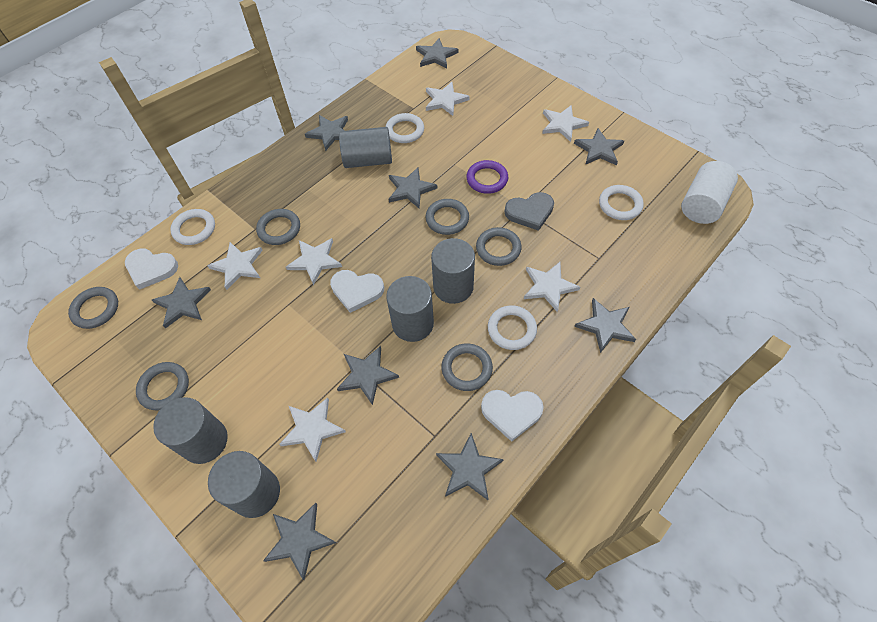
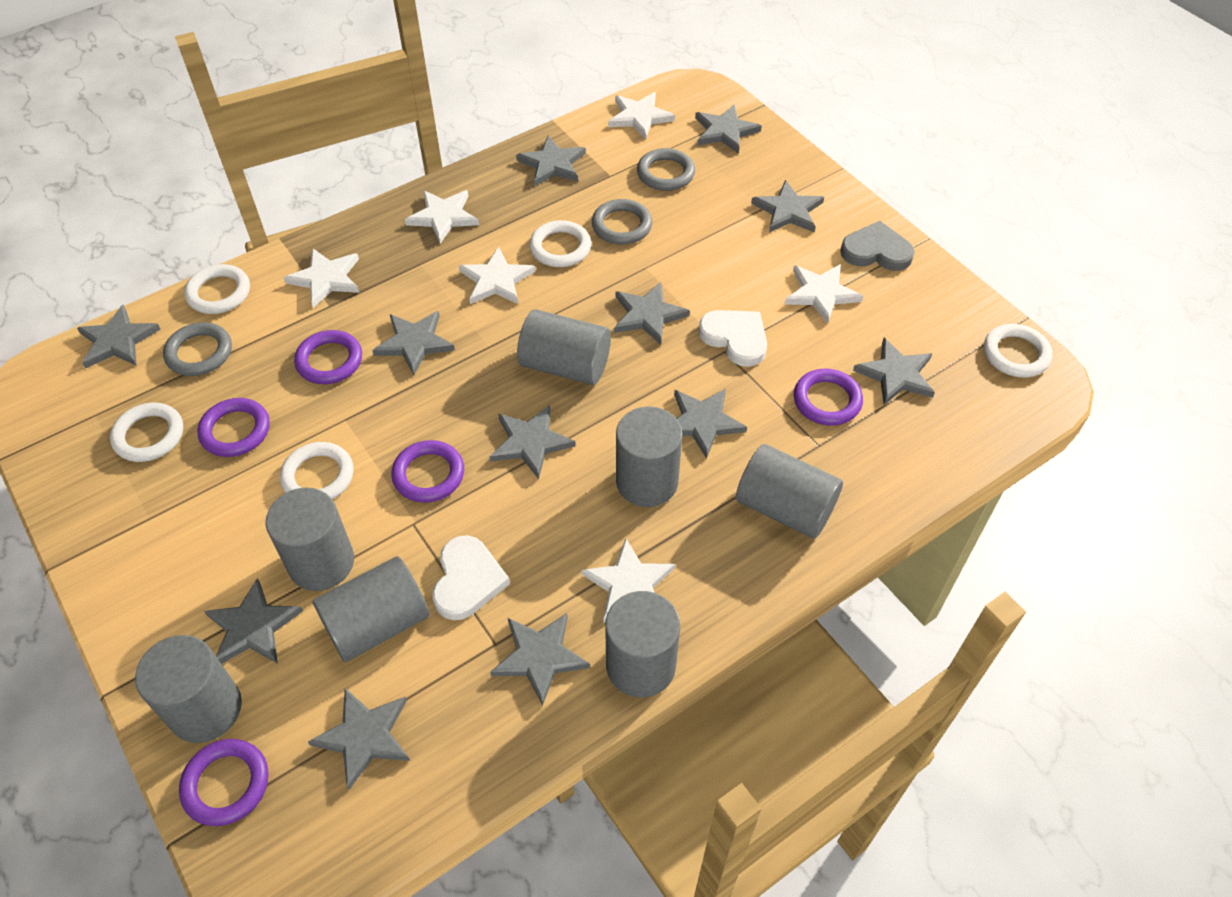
grey cylinder: [153,397,228,464] [208,451,280,518] [339,127,392,168] [386,276,434,342] [431,238,475,304] = 5 -> [135,635,242,743] [265,488,354,591] [313,556,430,662] [517,309,611,385] [605,591,680,697] [616,406,682,507] [736,444,843,539] = 7
grey ring: [68,287,118,329] [136,362,189,411] [256,209,300,245] [425,199,469,235] [441,343,493,391] [476,227,522,266] = 6 -> [163,322,232,376] [592,199,652,245] [637,148,695,191] = 3
grey star: [152,277,211,329] [263,503,336,580] [305,115,348,151] [337,346,399,405] [389,167,437,208] [416,38,459,69] [436,433,504,500] [574,128,624,165] [574,298,636,353] = 9 -> [77,305,161,368] [204,578,303,664] [308,688,410,790] [372,311,455,375] [490,405,576,479] [490,613,590,706] [516,136,586,186] [614,282,690,345] [674,389,747,459] [695,105,762,154] [751,180,824,233] [853,338,935,405] = 12
purple ring: [466,160,508,194] = 1 -> [179,739,268,826] [197,398,270,457] [294,330,362,384] [391,440,464,503] [794,369,863,426] = 5
white cylinder: [681,161,738,224] = 1 -> none = 0
white heart: [125,249,178,290] [330,270,384,313] [481,390,544,442] = 3 -> [432,535,510,620] [698,310,767,367] = 2
white ring: [170,209,215,245] [385,113,424,143] [488,305,537,350] [599,185,644,220] = 4 -> [110,403,183,462] [184,264,250,314] [280,442,354,499] [529,220,591,267] [984,324,1053,378] = 5

